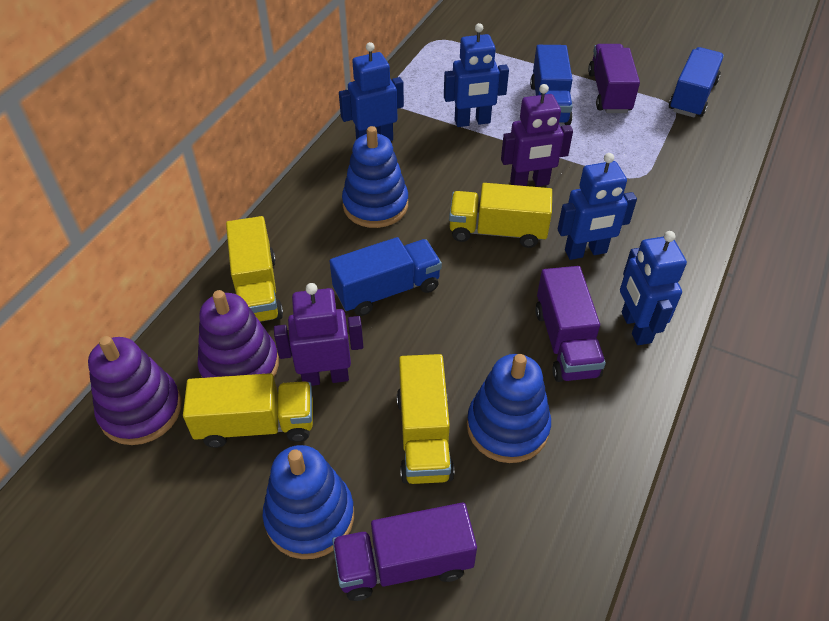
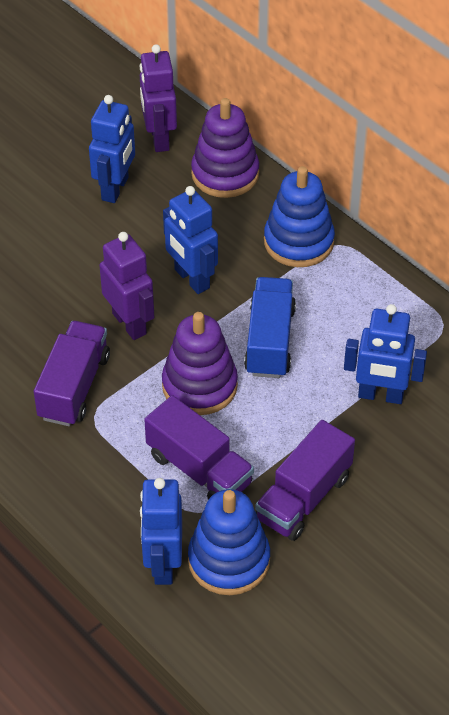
blue stacking toy: [263,445,354,559] [342,126,408,228] [467,354,551,463] = 3 -> [188,489,270,595] [264,166,335,267] = 2
blue truck: [330,237,442,316] [530,45,573,125] [669,47,724,118] = 3 -> [244,277,296,378] = 1
yellow truck: [183,373,313,448] [226,216,283,322] [397,354,454,484] [449,183,552,248] = 4 -> none = 0

